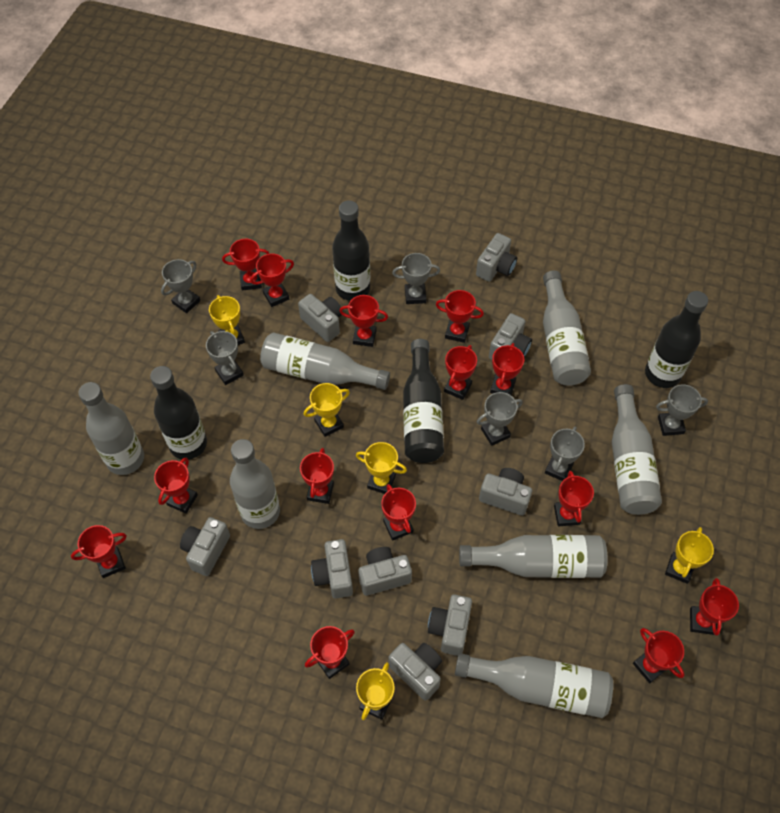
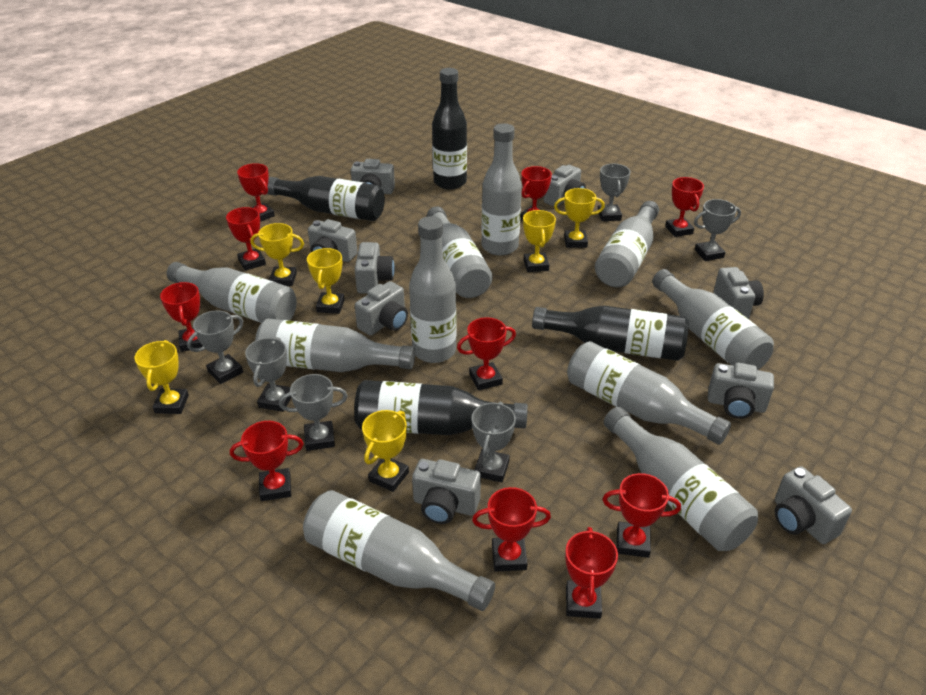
grey bottle: [78,382,144,475] [230,439,280,529] [260,332,390,390] [455,653,613,718] [459,535,607,578] [543,270,591,386] [612,384,662,515] = 7 -> [167,262,297,323] [255,319,415,372] [303,490,495,611] [409,216,457,363] [427,206,492,298] [481,123,522,256] [567,341,731,445] [595,201,659,287] [604,407,758,551] [652,269,774,370] = 10
red trophy: [71,525,127,578] [154,458,198,514] [222,239,269,291] [250,253,294,307] [300,448,334,504] [305,626,355,679] [339,295,388,347] [381,484,416,541] [436,290,484,343] [444,345,477,400] [490,343,524,396] [554,471,594,527] [633,628,684,683] [690,578,739,636] = 14 -> [160,282,203,352] [226,207,266,271] [230,421,304,501] [237,163,275,222] [457,317,516,391] [472,487,551,572] [520,166,552,221] [565,527,618,619] [602,473,681,558] [665,177,704,237] = 10
yellow trophy: [209,295,245,345] [303,383,350,437] [356,442,407,494] [356,663,395,720] [665,527,714,584] = 5 -> [135,340,189,414] [250,223,304,286] [307,248,345,314] [362,410,409,492] [523,210,556,272] [554,188,605,248] = 6

